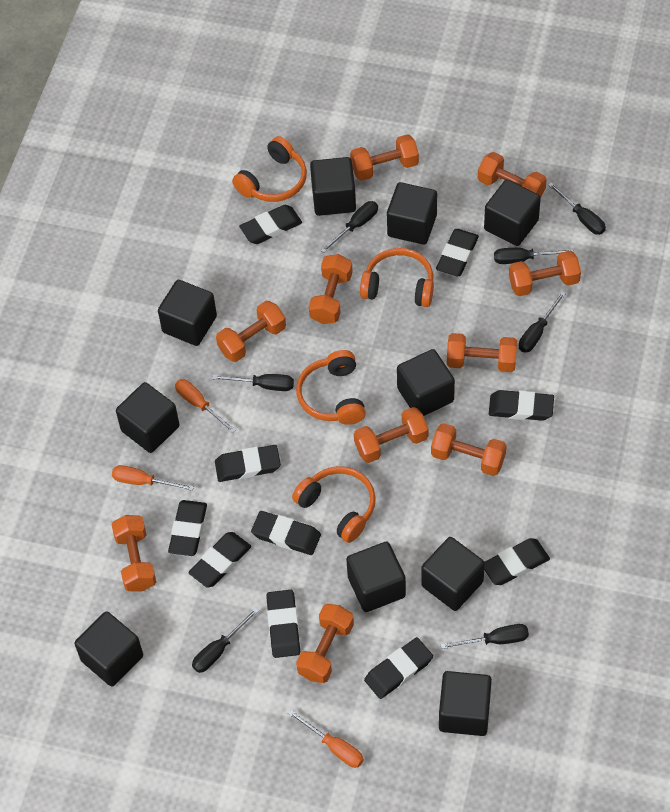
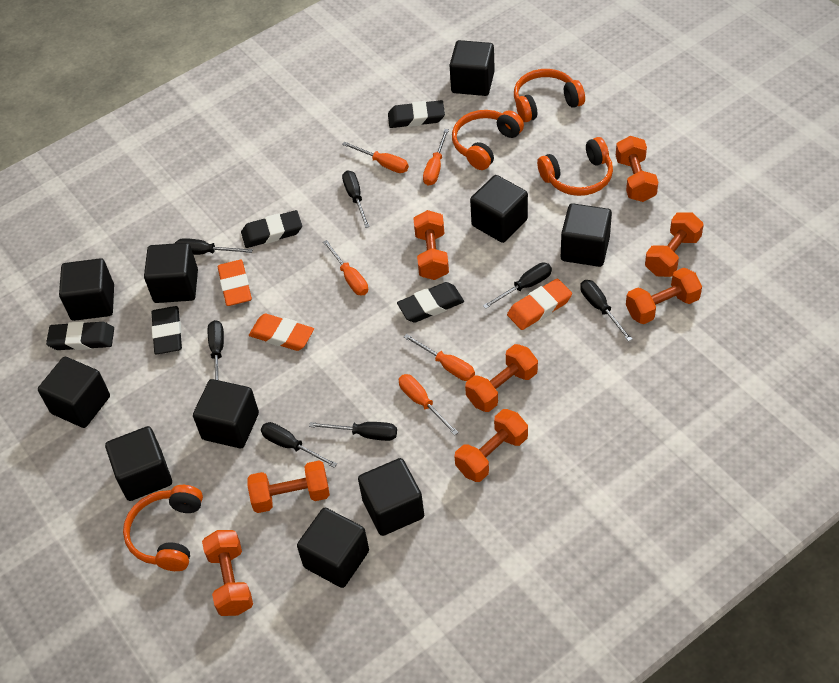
black eraser: [168,500,207,556] [188,532,251,588] [215,445,281,482] [239,205,302,244] [251,511,321,555] [266,590,300,658] [364,637,433,699] [436,229,479,276] [484,538,550,585] [489,390,554,421] = 10 -> [46,321,114,350] [151,306,182,355] [241,210,302,248] [388,100,445,128] [397,282,464,322] = 5
orange dumbbell: [111,515,156,592] [216,301,286,362] [296,604,354,683] [309,254,353,324] [350,134,419,181] [354,407,428,463] [431,423,507,476] [447,333,517,372] [478,152,547,198] [509,251,581,296] = 10 -> [202,530,253,616] [247,461,330,513] [413,210,449,280] [454,409,528,482] [465,344,538,412] [616,136,658,202] [626,268,702,324] [645,212,704,277] = 8
orange eraser: none = 0 -> [218,260,252,306] [249,314,314,351] [507,279,572,330] = 3
orange screwdriver: [112,465,194,491] [175,379,236,433] [288,710,364,768] = 3 -> [323,240,368,295] [342,141,409,173] [399,374,459,435] [404,334,475,381] [423,129,449,186] = 5

